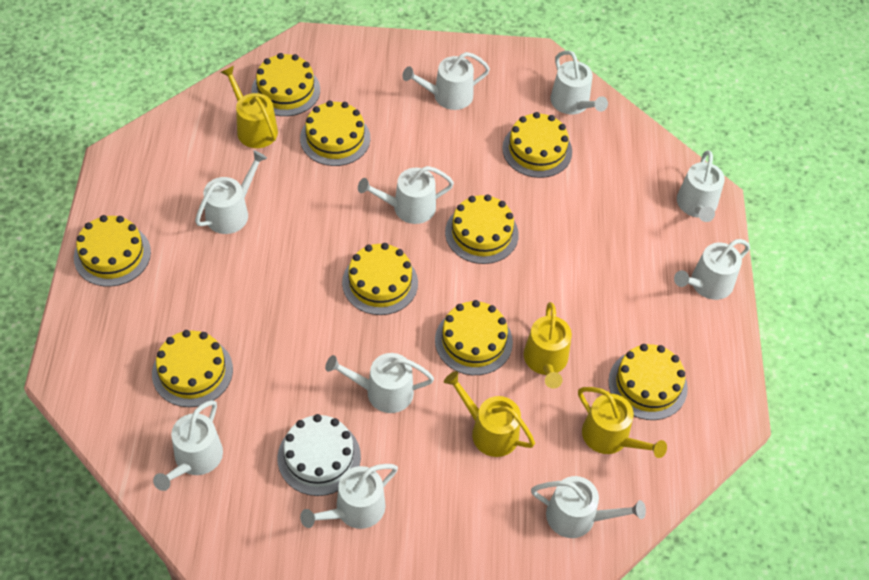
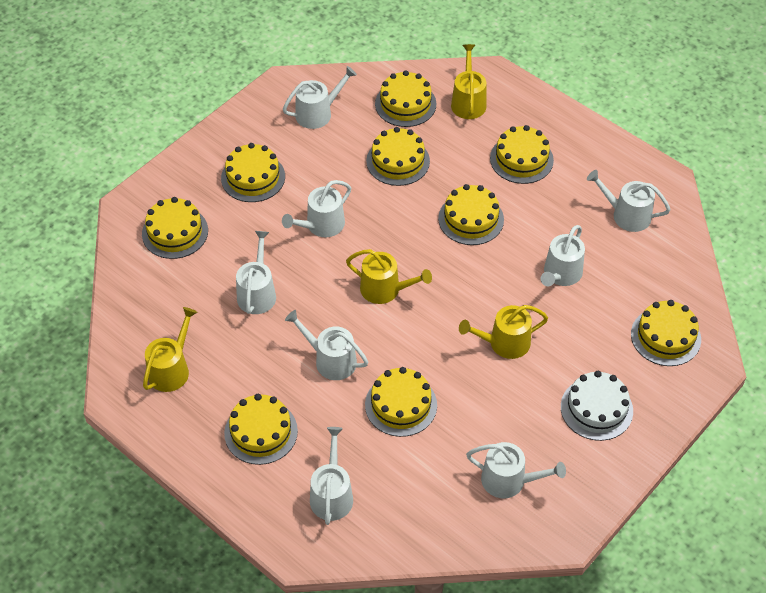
white watering can: [153,400,223,491] [195,150,267,234] [300,464,398,529] [325,353,434,413] [358,166,454,224] [402,52,490,110] [531,476,646,538] [550,50,608,115] [674,239,750,300] [677,150,725,222] = 10 -> [236,231,276,314] [282,180,351,237] [283,66,357,129] [285,310,368,380] [310,427,353,525] [466,442,566,498] [541,225,585,286] [587,170,671,232] = 8

